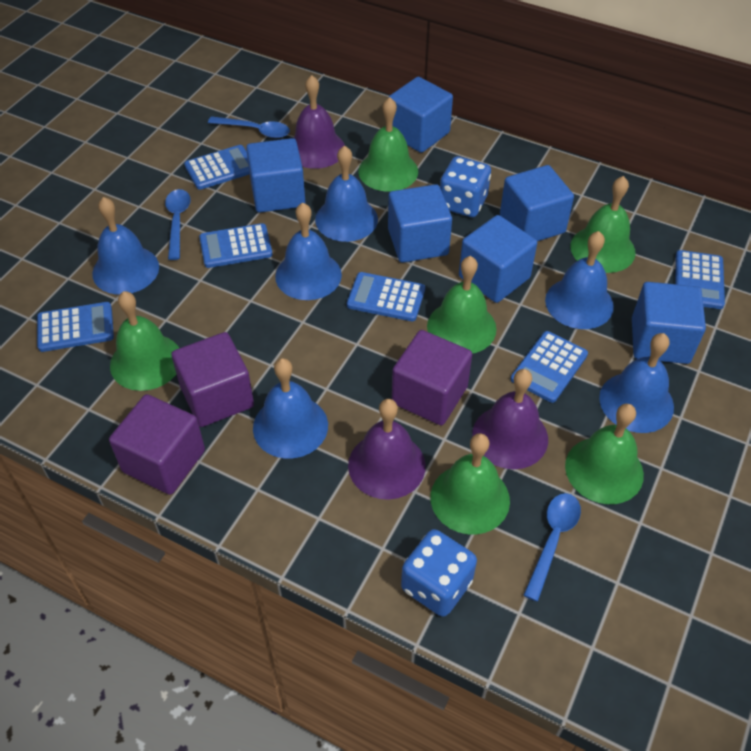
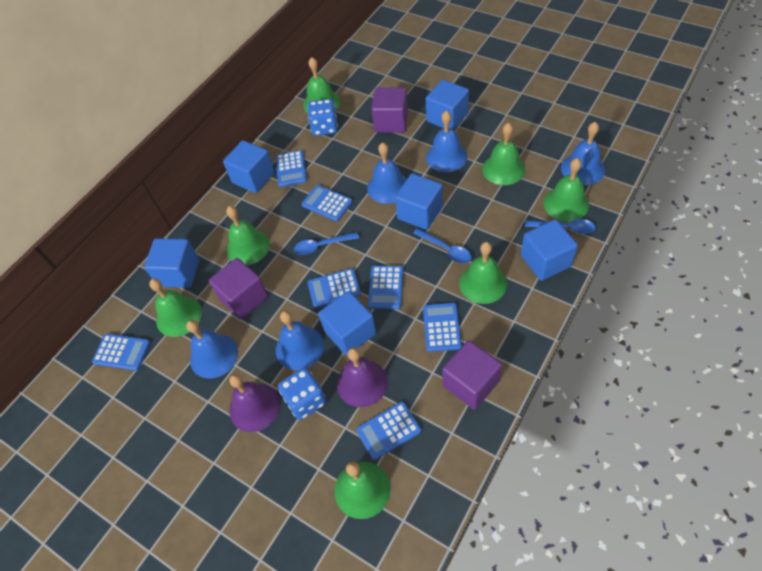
blue bell: [92,197,159,295] [253,358,328,459] [275,203,342,300] [315,145,378,242] [545,231,614,329] [599,333,674,433] = 6 -> [186,320,238,379] [276,311,324,370] [367,142,407,204] [426,110,467,172] [561,122,605,185] = 5
blue calculator: [37,302,114,352] [184,145,250,190] [199,223,273,268] [347,272,425,321] [511,331,588,403] [675,250,725,309] = 6 -> [92,334,150,371] [276,150,307,187] [301,185,353,221] [307,268,361,308] [356,402,421,460] [368,266,403,309] [423,303,462,352] = 7
green bell: [110,291,179,391] [358,97,418,192] [427,256,496,354] [430,433,510,535] [565,404,644,504] [570,176,636,273] = 6 -> [149,278,202,337] [226,206,270,265] [303,57,340,113] [334,462,390,519] [459,242,507,304] [482,123,525,185] [544,158,589,222] = 7
purple bell: [293,75,345,169] [348,399,426,500] [472,369,548,469] = 3 -> [229,374,280,432] [337,348,388,407] = 2

